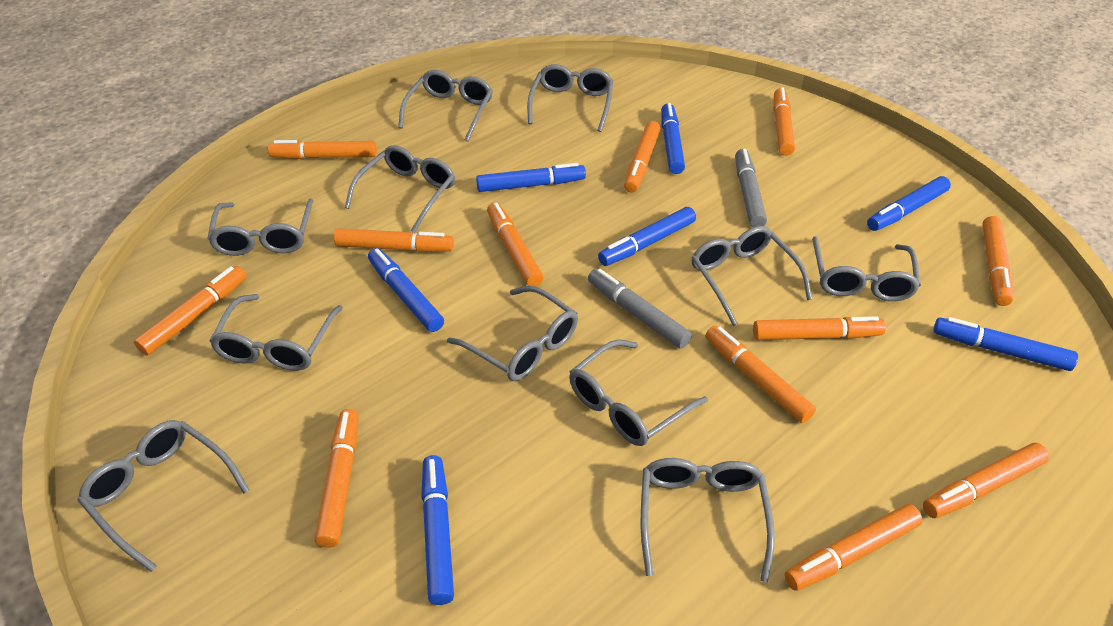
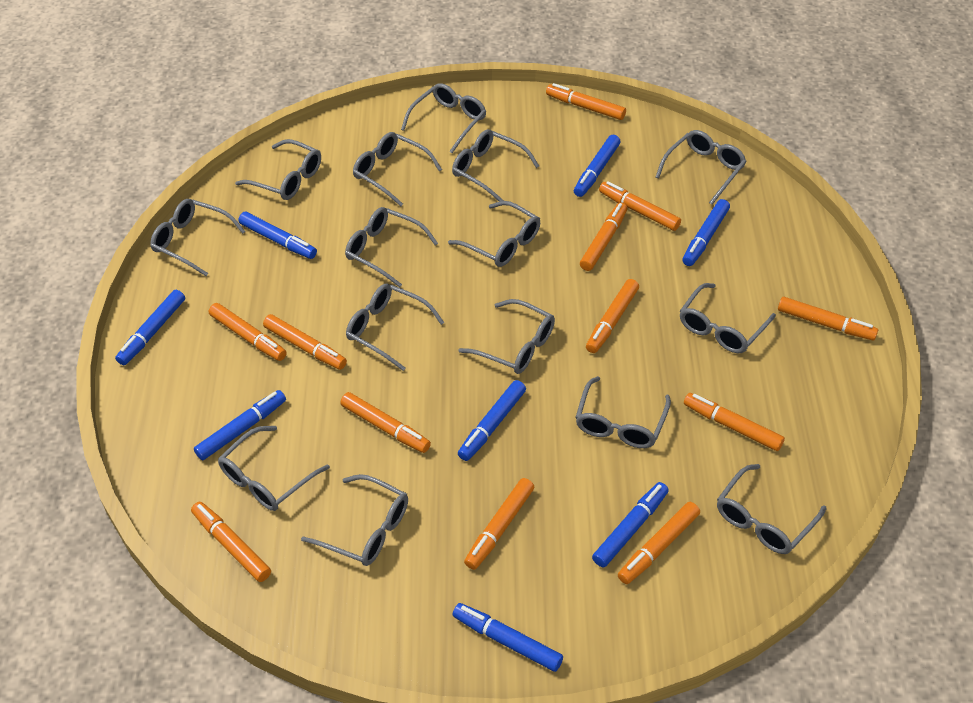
blue marker: [368,248,444,332] [421,455,454,605] [476,163,586,192] [598,207,696,266] [661,103,685,174] [867,176,951,231] [933,317,1078,371] = 7 -> [115,290,185,365] [194,390,286,460] [238,212,317,259] [453,603,563,672] [458,380,526,461] [574,135,620,197] [592,482,669,567] [682,199,730,266] = 8
grey glasses: [77,420,249,572] [207,199,314,256] [209,294,343,371] [345,145,455,233] [398,70,493,142] [447,286,578,381] [527,64,613,132] [569,339,708,446] [641,458,775,582] [692,226,812,326] [812,236,921,301] = 11 -> [150,199,246,276] [218,426,330,511] [235,139,321,200] [301,474,408,566] [345,207,438,287] [346,284,444,371] [353,132,442,206] [401,83,486,153] [448,201,540,267] [452,129,539,202] [458,299,555,374] [575,376,671,448] [656,130,747,205] [680,283,776,353] [717,464,826,554] = 15
grey marker: [588,269,692,349] [735,149,767,227] = 2 -> none = 0

